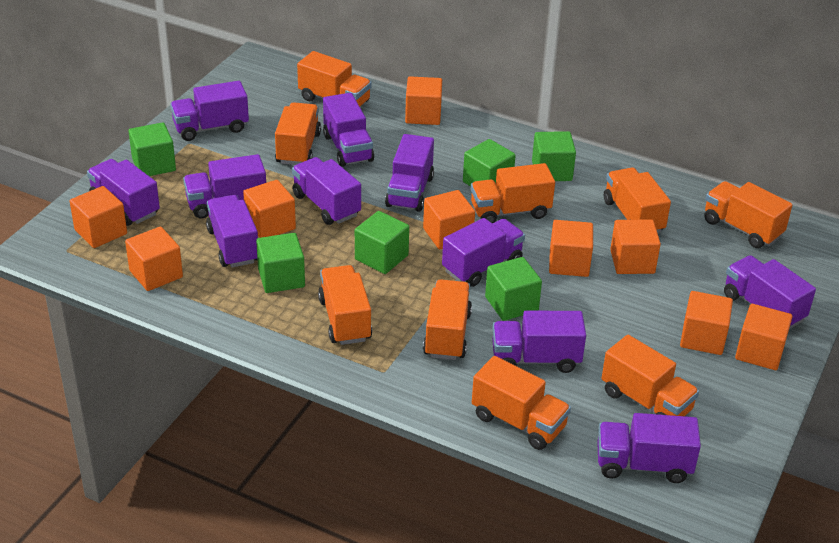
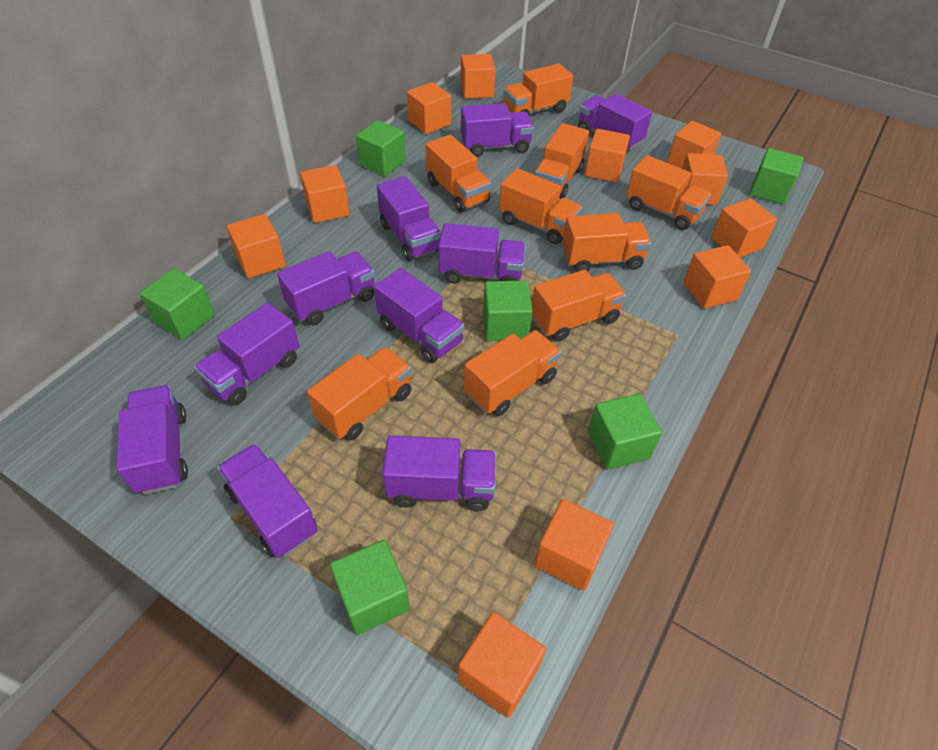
orange cube: [70,186,127,248] [125,227,183,291] [243,180,296,238] [405,76,442,125] [423,190,475,249] [549,220,593,277] [610,219,661,274] [680,291,733,355] [735,304,793,370] = 9 -> [227,214,286,278] [300,165,350,223] [407,82,451,134] [458,612,546,718] [461,54,496,99] [534,499,614,591] [584,129,630,183] [667,121,721,169] [682,153,728,205] [683,245,751,309] [711,198,777,258] = 11
purple truck: [87,159,160,226] [170,81,249,141] [183,154,266,218] [206,195,258,268] [292,157,361,225] [323,93,374,167] [385,134,434,212] [442,218,525,287] [492,311,586,373] [597,413,701,483] [724,255,816,329] = 11 -> [116,385,188,494] [194,303,300,405] [217,444,317,558] [277,251,375,325] [374,268,464,363] [377,176,441,261] [382,435,496,511] [439,223,526,284] [461,103,534,157] [578,94,652,150] = 10

